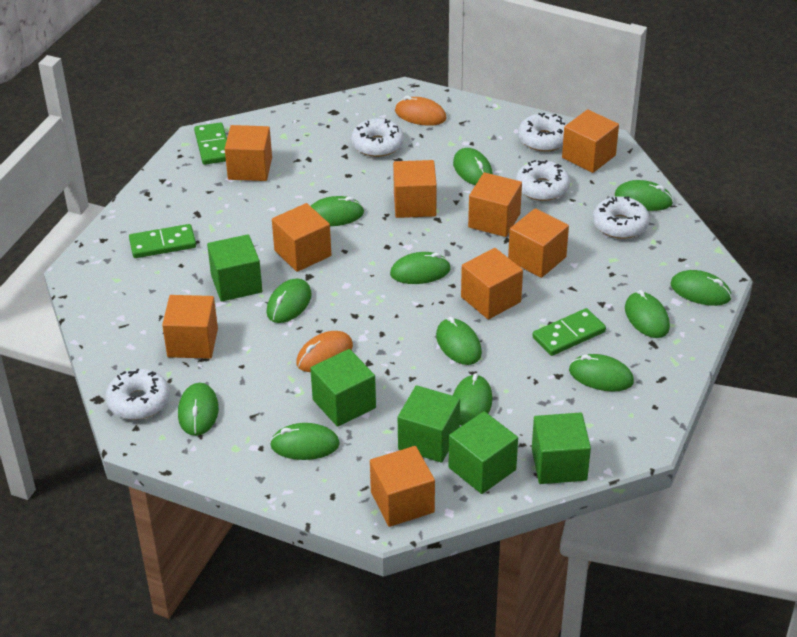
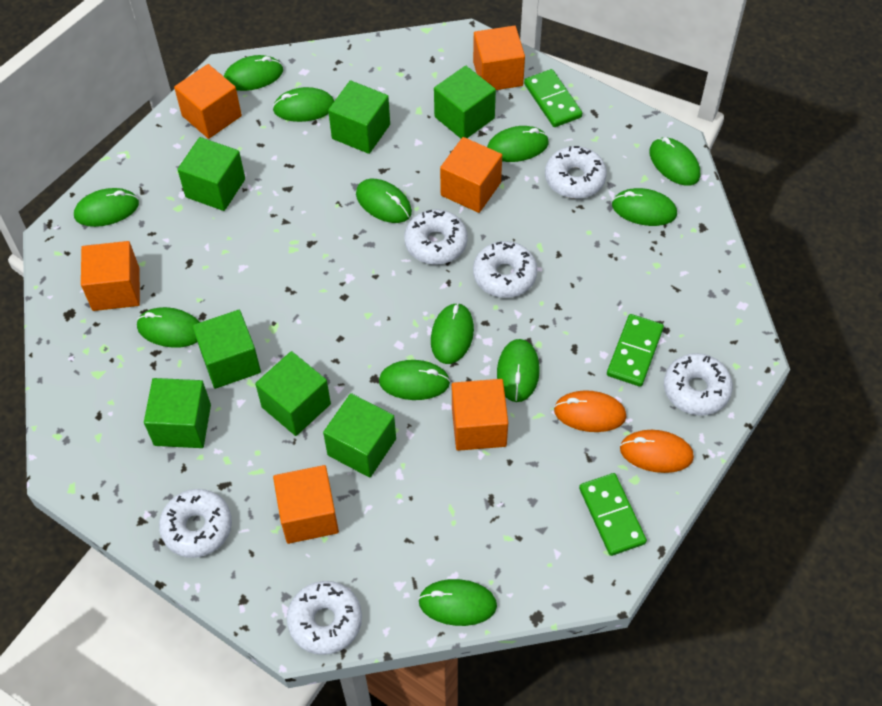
green cube: [207,234,262,301] [310,349,376,427] [398,385,460,463] [449,411,518,494] [532,412,591,484] = 5 -> [144,378,211,448] [177,137,245,211] [193,310,261,389] [255,351,331,436] [323,393,396,478] [328,80,390,154] [434,66,496,138] = 7
orange cube: [162,295,218,359] [225,125,272,181] [272,203,331,272] [370,446,435,527] [393,160,437,218] [461,248,523,320] [468,172,522,237] [508,208,569,278] [562,109,619,173] = 9 -> [81,241,140,311] [174,64,242,139] [273,465,339,544] [440,137,502,213] [452,379,508,451] [473,26,525,90] = 6
white donut: [105,369,170,420] [351,119,404,157] [515,160,570,201] [518,113,568,152] [593,196,650,239] = 5 -> [159,489,232,558] [287,581,362,655] [404,209,468,265] [473,241,537,298] [545,146,607,199] [664,353,733,416] = 6

